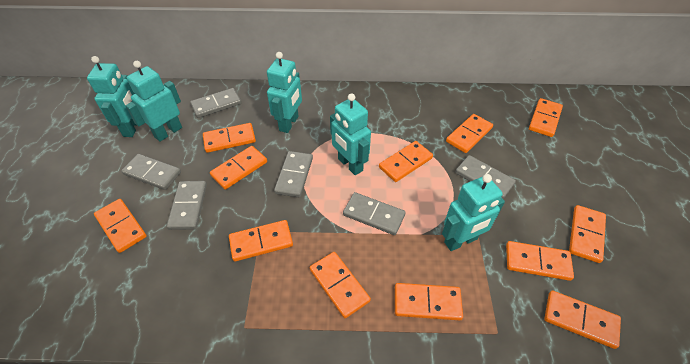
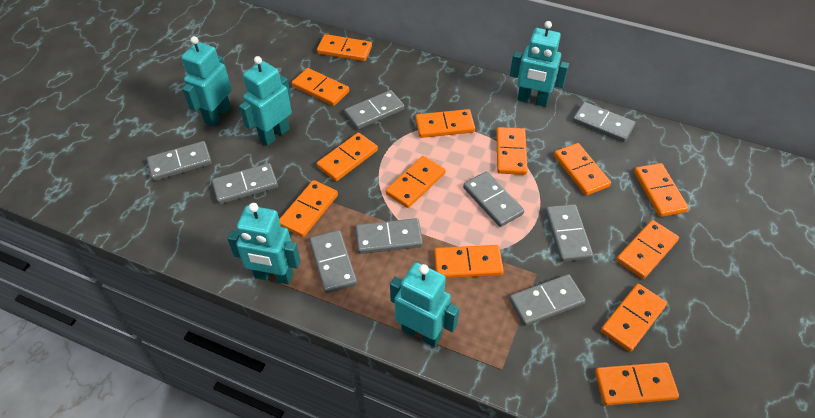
grey domino: [121,154,181,190] [167,181,207,230] [190,88,242,118] [274,151,313,197] [343,192,406,235] [455,155,516,199] = 6 -> [147,141,212,181] [212,163,278,204] [310,230,357,293] [344,90,405,129] [356,218,423,254] [463,172,524,227] [509,274,586,326] [545,204,593,262] [573,102,635,142] = 9
orange domino: [94,199,146,253] [203,123,256,153] [210,146,267,190] [229,220,293,261] [310,252,371,318] [379,141,433,182] [395,283,463,321] [446,114,493,153] [506,241,574,281] [529,98,563,137] [544,291,621,349] [569,205,606,263] = 12 -> [279,180,338,237] [292,68,349,106] [317,34,372,61] [317,133,378,181] [386,156,445,208] [416,109,475,138] [434,245,504,278] [496,127,528,175] [554,143,611,196] [595,362,679,406] [601,284,667,352] [616,220,679,279] [634,163,689,217] = 13

